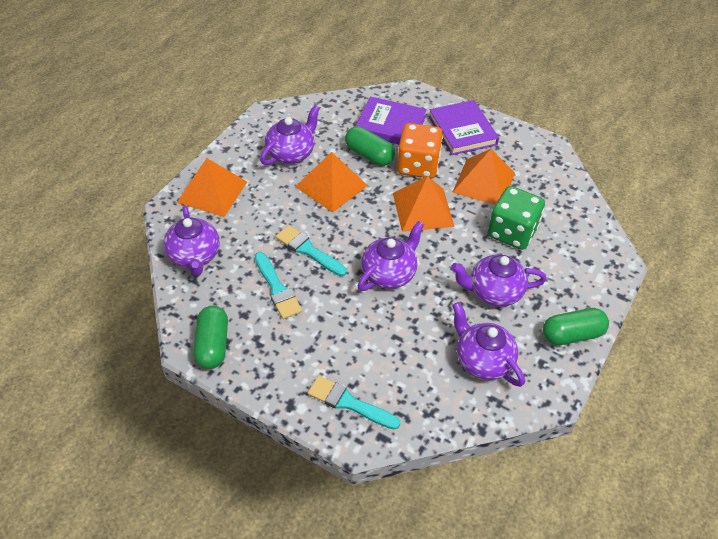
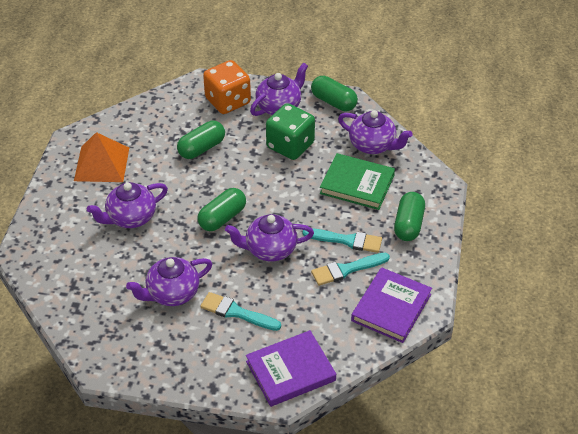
green book: none = 0 -> [320,153,395,210] = 1
green capsule: [193,306,228,369] [345,126,395,166] [543,308,609,345] = 3 -> [177,121,225,159] [198,188,246,231] [311,76,358,111] [394,192,425,241] = 4
orange pyramid: [177,158,247,217] [295,152,368,213] [393,176,455,232] [452,149,515,205] = 4 -> [74,132,129,182] = 1

